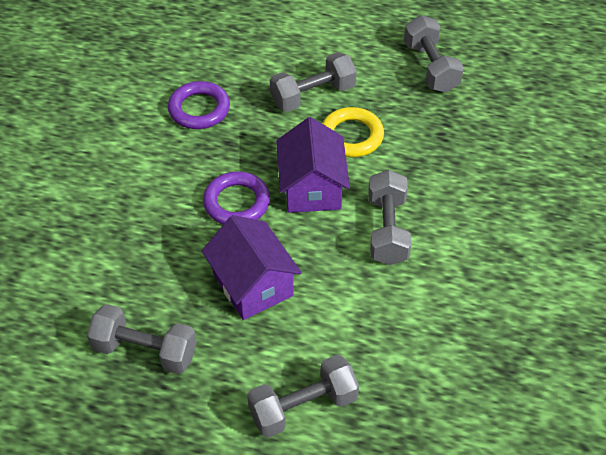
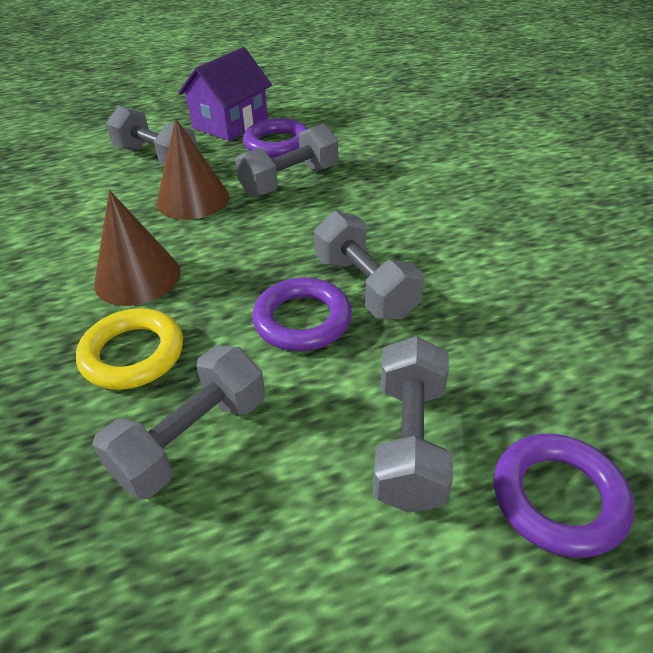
brown cone: none = 0 -> [94,190,181,306] [157,118,229,220] = 2
purple house: [202,215,302,320] [276,117,350,213] = 2 -> [178,47,272,141] = 1
purple ring: [168,81,230,129] [203,171,270,225] = 2 -> [243,118,308,158] [252,277,352,351] [494,434,634,558] = 3

